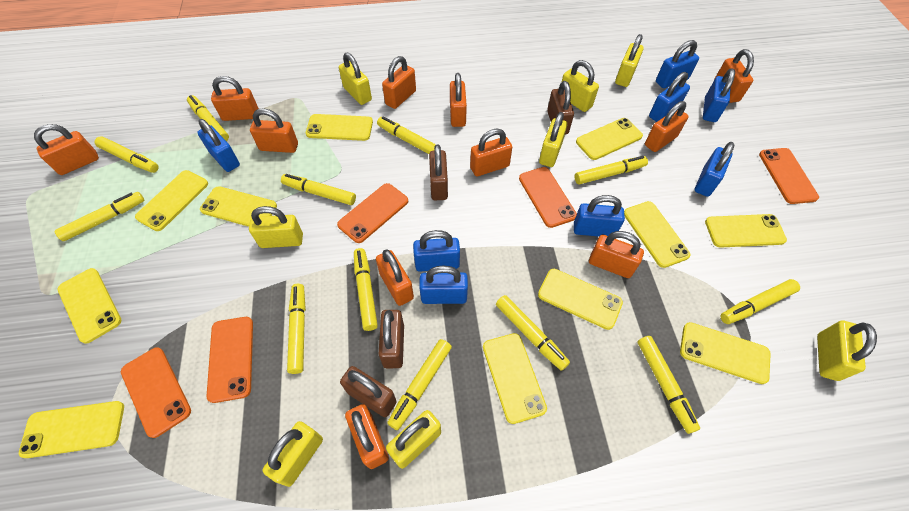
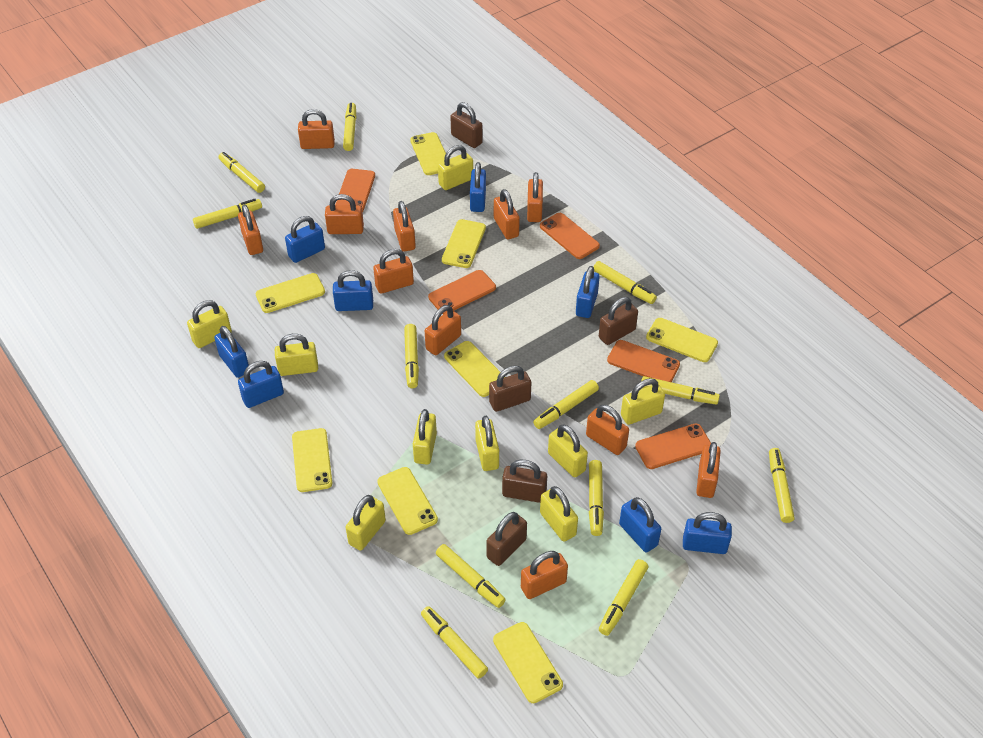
brown padlock: [340,366,397,417] [379,310,404,368] [429,144,448,200] [547,81,574,135] = 4 -> [450,102,483,148] [487,512,527,566] [489,366,531,412] [502,460,547,503] [599,297,638,345] = 5
yellow padlock: [249,206,303,248] [262,421,323,487] [339,52,372,105] [386,410,441,469] [539,112,567,167] [562,60,599,112] [615,34,644,87] [817,321,877,381] = 8 -> [187,300,232,348] [275,334,318,376] [346,495,386,551] [413,409,437,465] [438,145,473,190] [475,416,499,471] [540,486,578,542] [548,424,588,477] [621,378,665,425] = 9
yellow phone: [19,401,124,458] [58,268,122,344] [135,170,208,231] [200,186,277,227] [306,114,373,141] [483,333,547,424] [538,269,623,330] [576,118,643,160] [624,201,690,268] [680,322,771,384] [705,214,787,248] = 11 -> [256,273,325,313] [292,428,332,492] [377,467,438,535] [410,132,446,175] [442,219,486,268] [444,341,505,397] [493,622,563,703] [646,318,718,362] = 8

